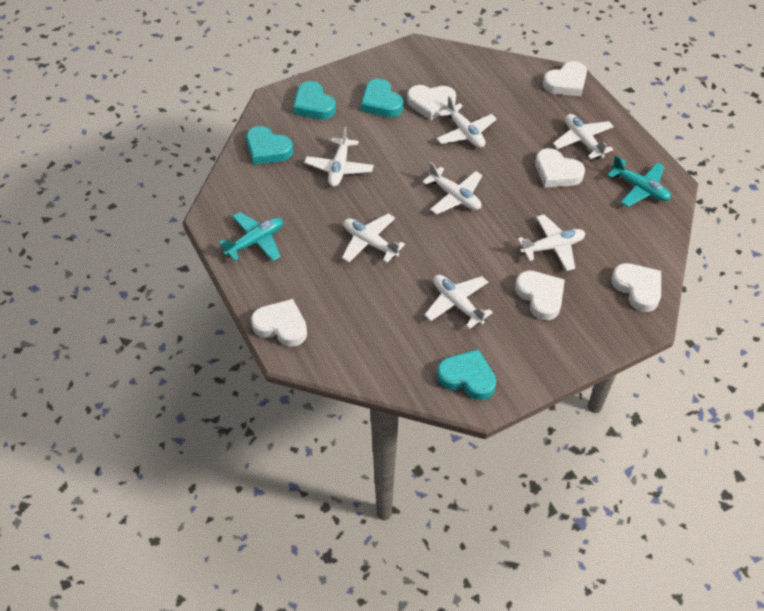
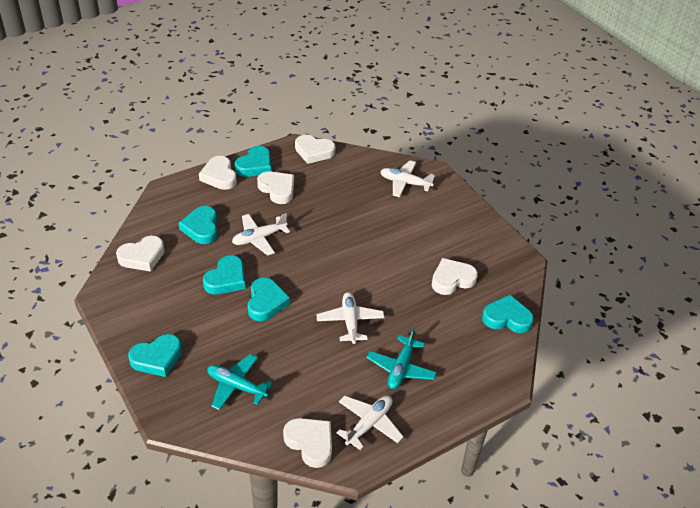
turquoise heart: [246,126,293,164] [293,81,336,119] [361,79,403,117] [437,349,496,400] = 4 -> [128,334,182,377] [179,206,217,244] [203,255,245,294] [235,146,271,177] [248,277,290,321] [482,295,534,333] = 6
white plane: [305,127,374,187] [342,214,405,263] [422,162,482,215] [425,275,493,329] [436,96,496,148] [518,214,585,271] [553,114,614,159] = 7 -> [232,213,290,256] [316,292,385,344] [337,396,404,450] [380,160,435,197] = 4

